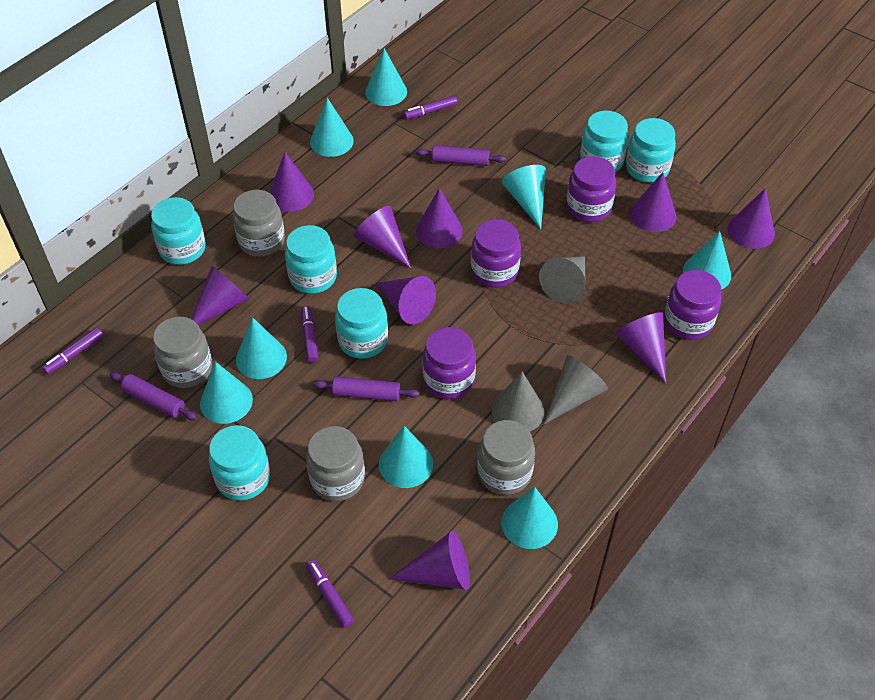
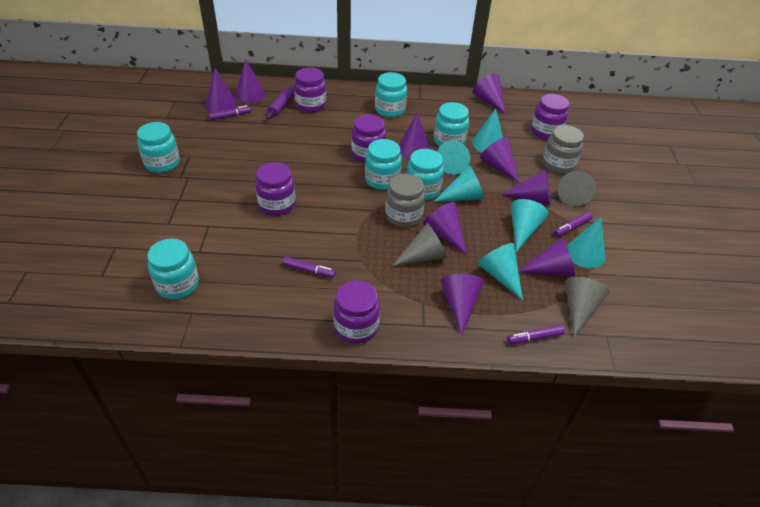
grey jar: [153,317,212,388] [233,190,285,257] [306,426,365,501] [478,420,535,495] = 4 -> [385,174,425,228] [543,125,584,174] = 2
purple jar: [422,327,476,399] [471,219,521,288] [566,156,616,222] [664,270,721,340] = 4 -> [255,162,296,216] [294,67,326,113] [333,280,380,344] [351,114,386,163] [531,94,569,140] = 5
purple rolling pin: [110,372,197,420] [313,376,420,401] [416,145,506,166] = 3 -> [266,85,294,119] = 1
turquoise cone: [200,362,253,424] [236,317,287,379] [310,98,354,157] [365,48,407,106] [379,426,433,488] [501,487,558,549] [502,165,546,229] [683,231,731,290] = 8 -> [433,166,484,202] [437,140,470,175] [472,108,503,152] [478,243,523,300] [511,199,549,252] [567,217,605,268] = 6

